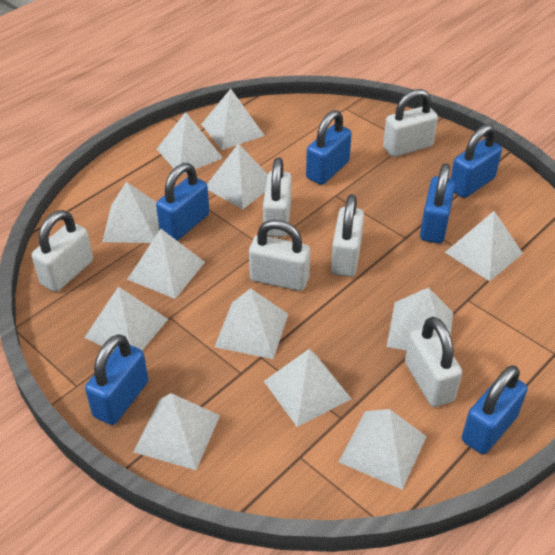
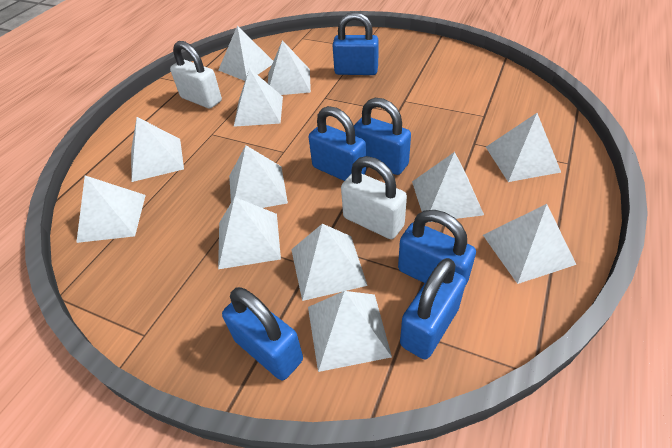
white padlock: [32,210,93,292] [249,220,310,291] [263,157,292,237] [331,194,364,277] [383,89,438,157] [405,316,462,407] = 6 -> [170,41,222,109] [341,156,407,239] = 2

